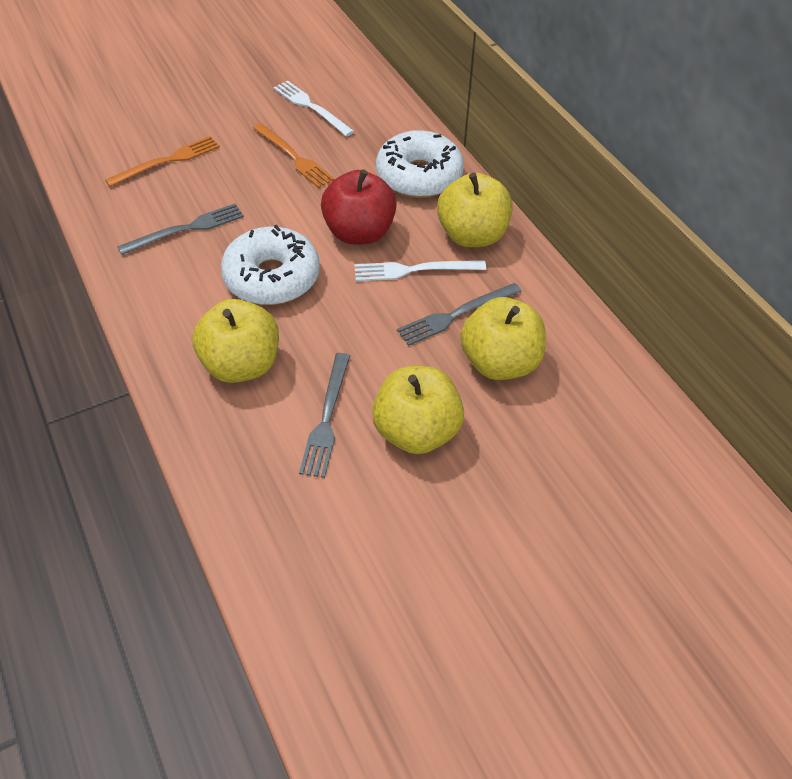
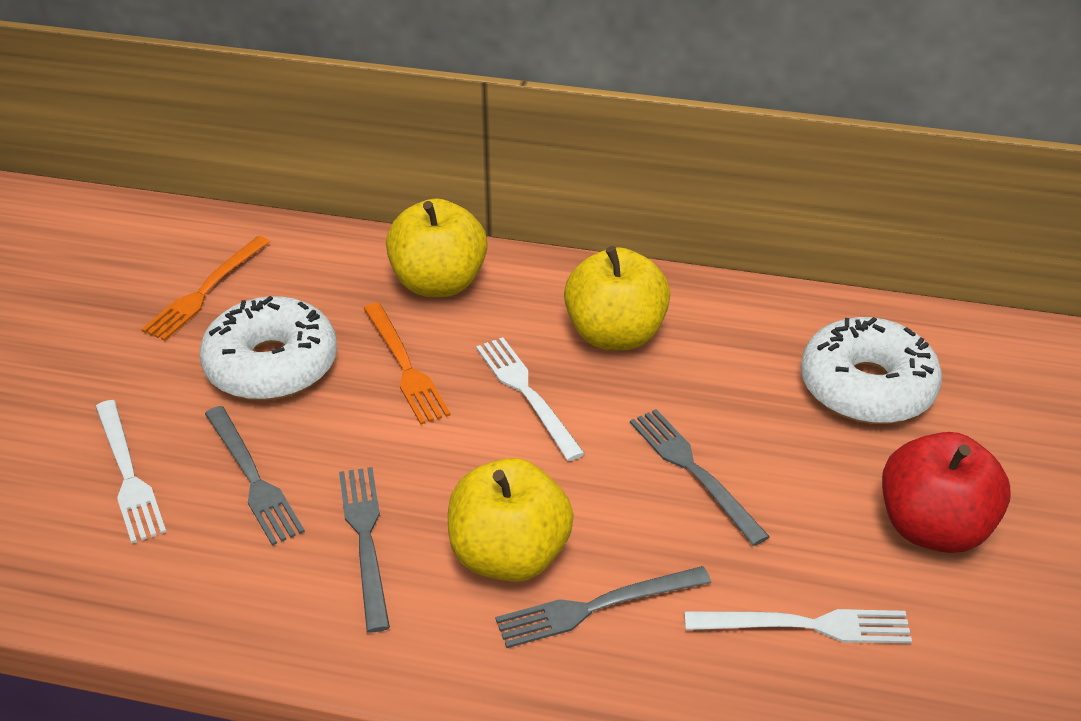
grey fork: [117,203,244,255] [299,353,350,478] [397,283,522,346] = 3 -> [205,406,305,546] [339,467,390,632] [495,566,711,648] [630,409,770,546] = 4
white fork: [273,81,354,137] [354,260,486,281] = 2 -> [95,400,166,543] [476,337,585,461] [684,609,912,644] = 3
yellow apple: [192,299,279,383] [372,366,464,454] [437,173,513,247] [460,297,546,380] = 4 -> [386,198,487,297] [448,458,574,582] [564,246,670,350] = 3

